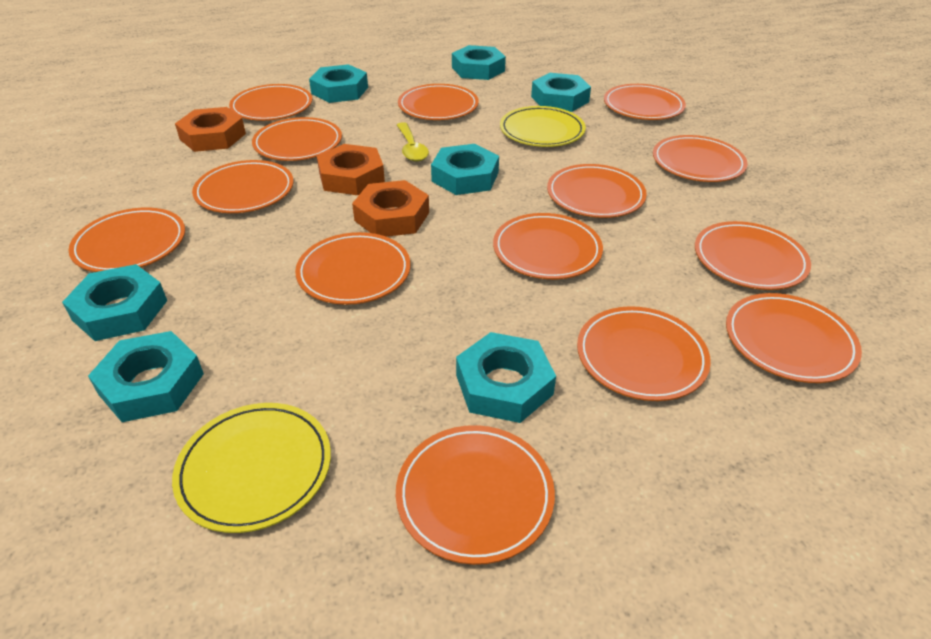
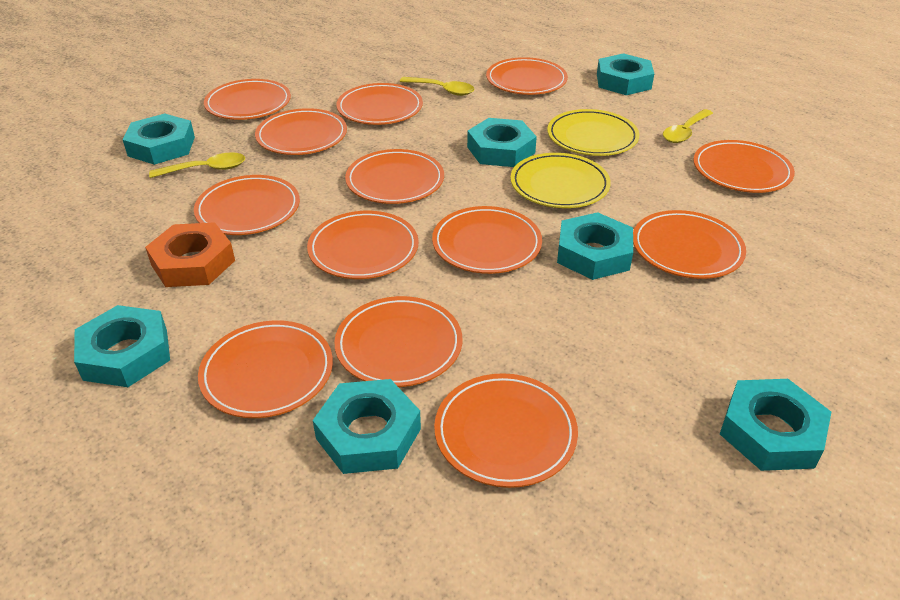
orange nut: [175,107,246,152] [317,144,385,195] [352,180,429,237] = 3 -> [145,222,235,287] = 1
orange plate: [68,207,185,272] [192,160,294,213] [229,84,312,121] [252,117,342,161] [295,232,411,305] [396,425,555,565] [398,84,479,120] [493,213,603,279] [547,164,647,218] [577,306,711,401] [604,84,686,120] [653,135,748,182] [695,221,811,290] [726,293,862,383] = 14 -> [194,175,300,235] [198,320,333,418] [204,79,291,120] [255,108,347,155] [307,211,418,279] [334,296,462,387] [336,83,423,125] [345,149,444,204] [432,206,542,274] [434,373,578,488] [486,57,568,95] [633,210,746,279] [693,140,795,193] = 13
yellow spoon: [397,122,429,162] = 1 -> [149,152,245,178] [400,77,475,96] [663,109,713,143] = 3

